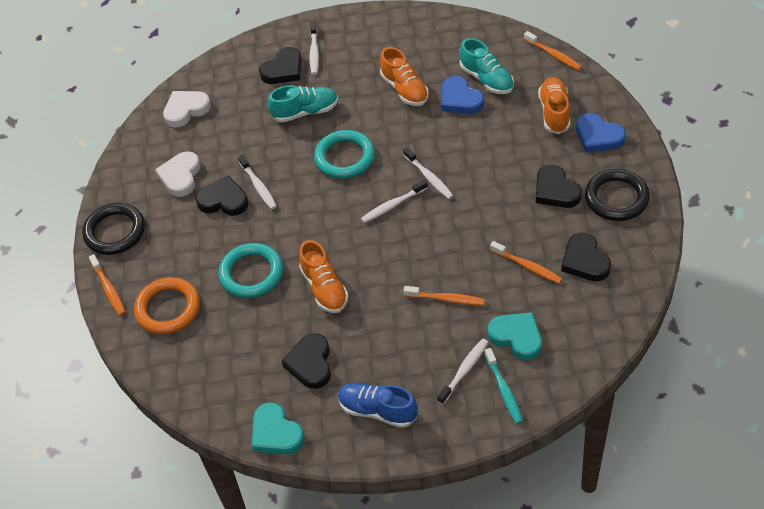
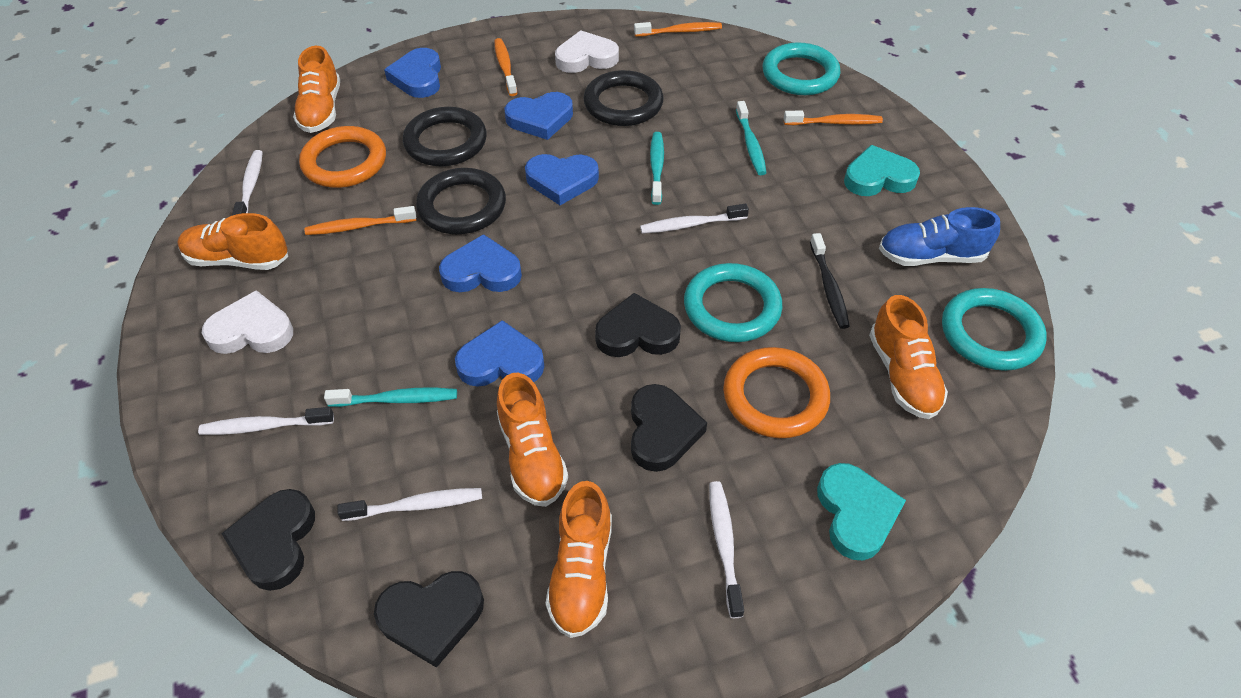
black heart: [195,175,248,216] [259,47,302,84] [282,333,331,389] [536,164,582,208] [561,233,611,281] = 5 -> [221,489,315,591] [374,571,484,668] [595,293,681,357] [631,384,707,472] = 4
black ring: [82,203,145,255] [585,169,650,221] = 2 -> [403,107,487,166] [416,168,506,234] [584,70,664,126] = 3
black toothbrush: none = 0 -> [810,233,850,329] = 1
blue heart: [441,76,484,114] [576,113,626,152] = 2 -> [384,48,441,98] [439,234,522,292] [455,320,544,387] [505,92,573,140] [525,154,599,205] = 5
orange ring: [134,277,200,334] = 1 -> [299,126,386,188] [723,347,830,438] = 2
orange shoe: [299,240,349,313] [380,47,429,106] [538,77,570,134] = 3 -> [177,213,288,270] [293,46,340,133] [497,373,568,507] [546,481,612,638] [869,295,948,419] = 5
turquoise ring: [218,243,283,298] [314,130,375,179] = 2 -> [684,263,782,342] [763,42,841,95] [942,288,1047,371] = 3
turquoise shoe: [268,85,338,122] [460,38,514,94] = 2 -> none = 0
turquoise toothbrush: [484,348,523,424] = 1 -> [324,388,457,407] [650,132,664,205] [736,101,767,175] = 3

